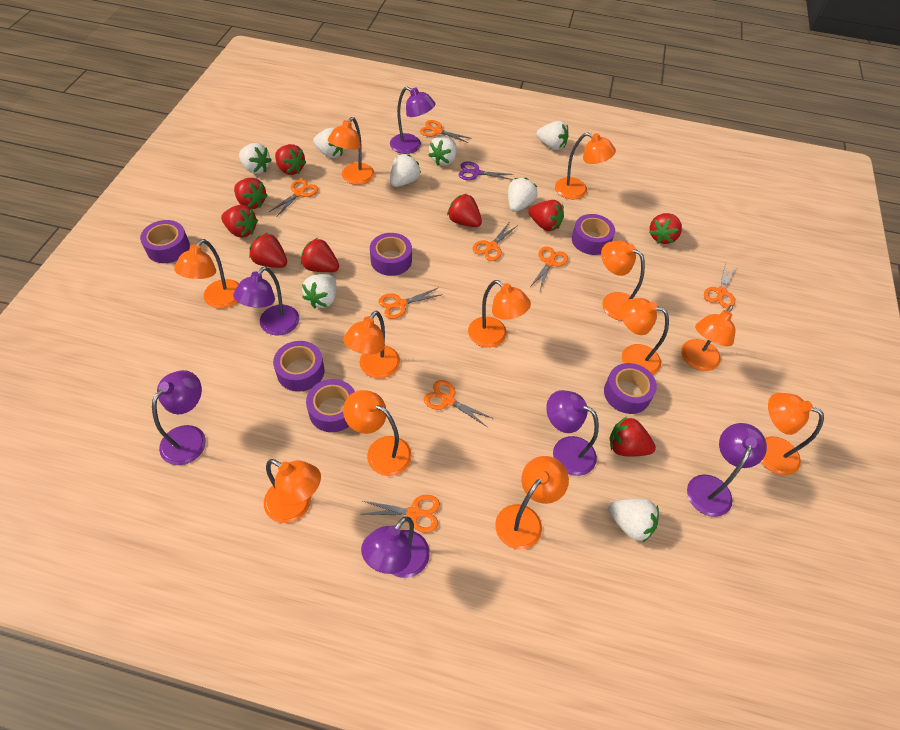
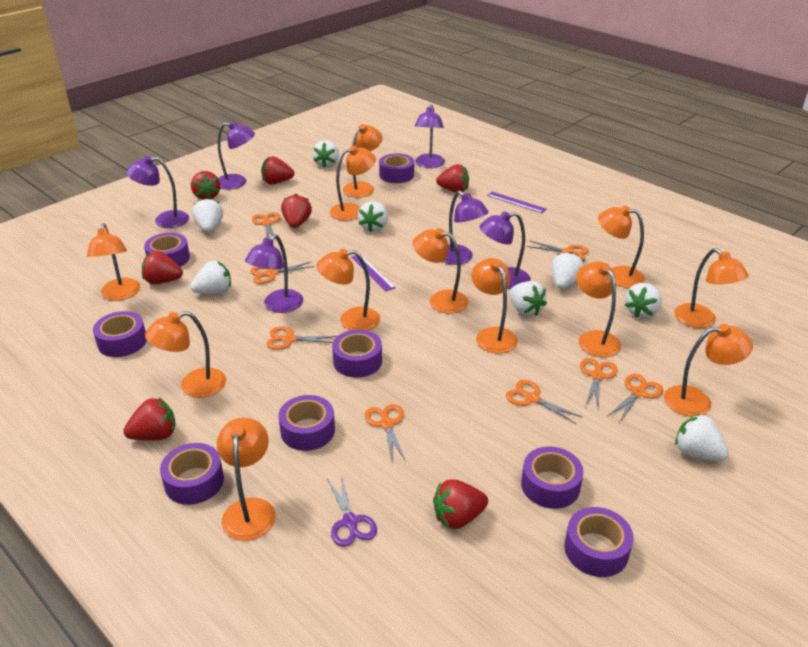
purple ruler: none = 0 -> [351,254,396,291] [487,192,547,213] = 2
purple tape: [140,220,190,263] [273,341,324,392] [306,379,355,432] [370,233,412,276] [572,214,615,255] [604,363,657,414] = 6 -> [93,311,147,357] [144,233,190,267] [160,443,224,505] [278,395,335,451] [332,329,382,378] [379,153,414,183] [521,446,584,509] [564,507,634,577] = 8
red strawberry: [221,205,258,238] [234,178,268,209] [249,233,287,268] [275,144,307,175] [301,238,339,272] [447,194,482,227] [529,200,564,231] [609,417,656,457] [649,213,682,244] = 9 -> [123,397,176,441] [142,251,183,284] [191,171,220,200] [261,156,294,184] [281,193,312,228] [433,479,488,529] [436,164,469,193] = 7

